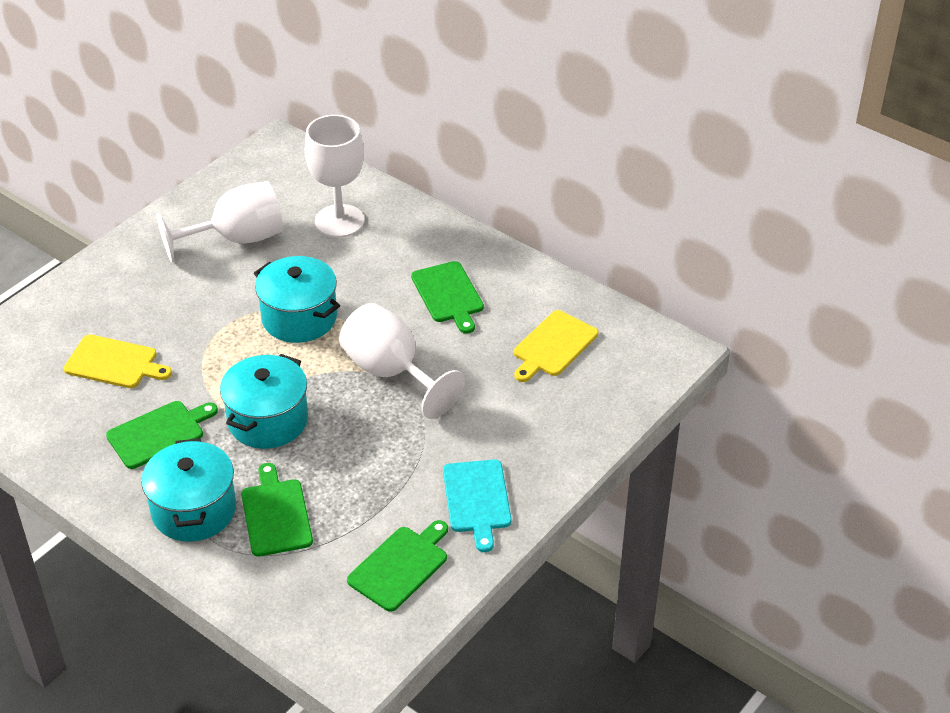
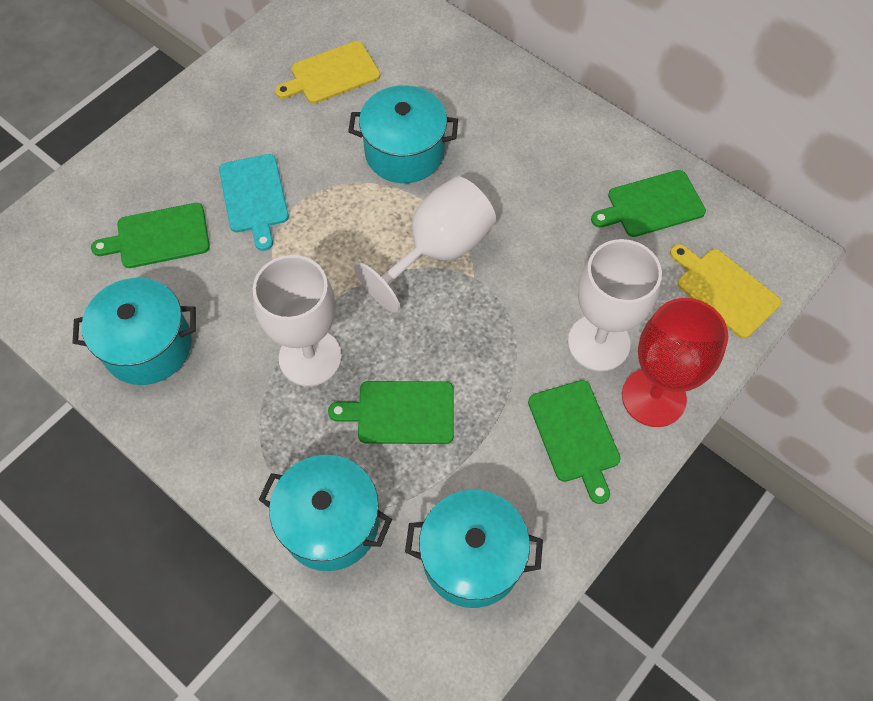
red goblet: none = 0 -> [622,298,728,427] = 1
turquoise pot: [141,438,236,542] [220,354,308,449] [254,256,340,343] = 3 -> [72,278,196,385] [258,455,392,571] [348,85,458,183] [405,490,543,608] = 4

